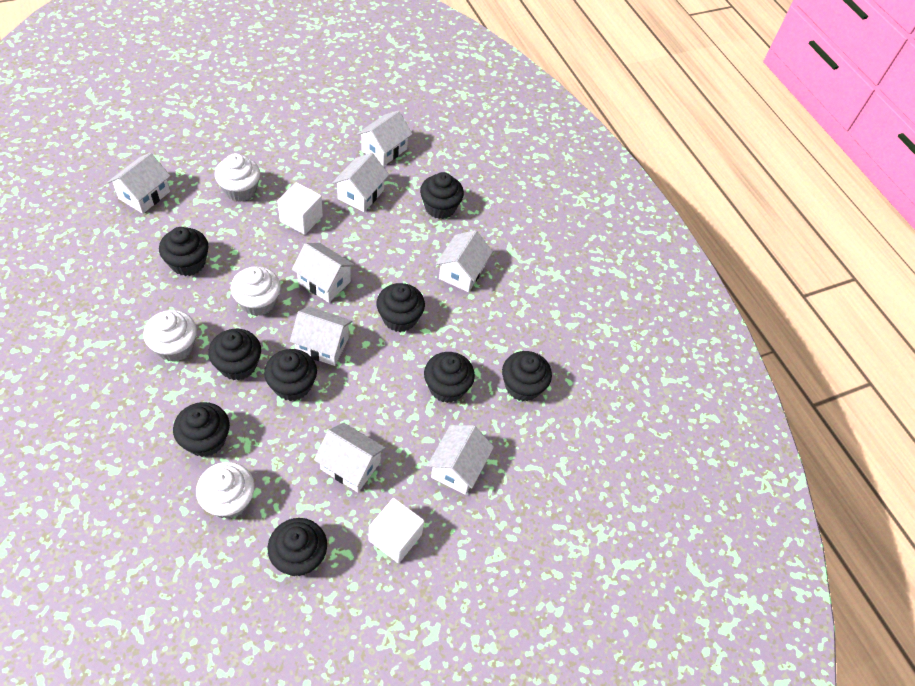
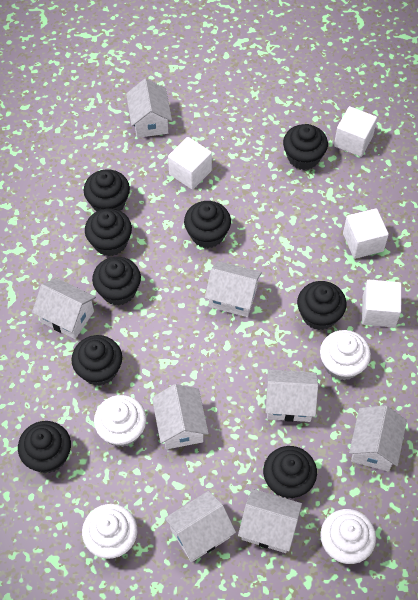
white cube: [277,183,323,235] [369,498,424,563] = 2 -> [168,137,212,190] [334,106,377,157] [343,208,389,259] [362,280,401,327] = 4

